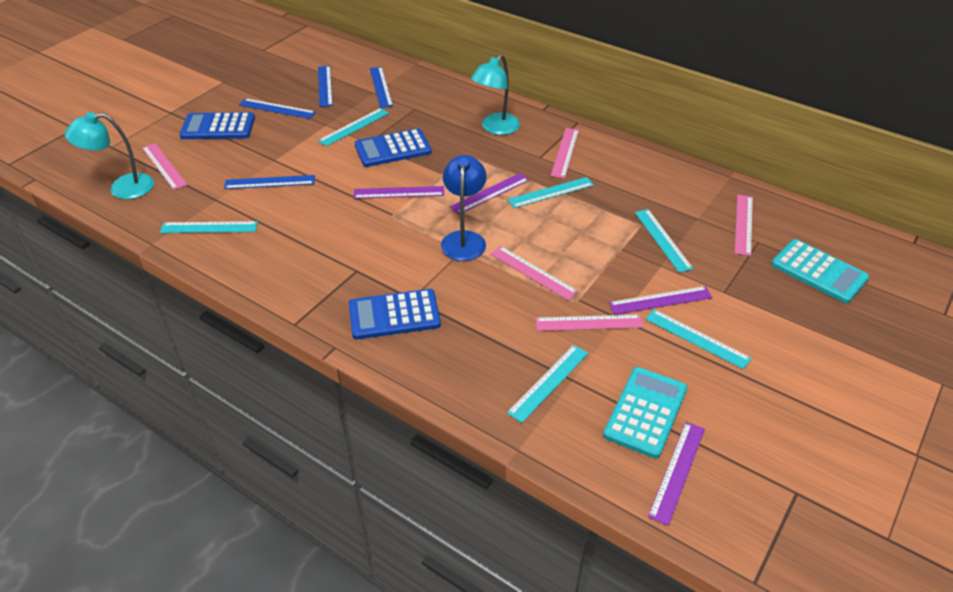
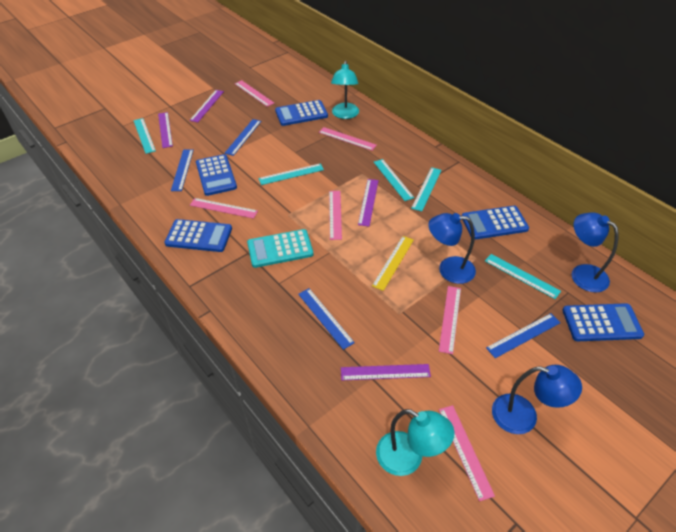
blue calculator: [180,112,255,139] [349,289,441,339] [355,128,432,167] = 3 -> [164,219,232,252] [196,154,237,196] [275,100,328,126] [462,206,529,240] [562,303,644,341] = 5
blue lamp: [441,155,487,261] = 1 -> [428,213,476,284] [492,365,582,434] [572,213,619,293] = 3
pink ruler: [142,143,187,190] [491,246,578,300] [535,314,643,331] [551,128,579,178] [735,195,753,256] = 5 -> [190,198,258,219] [235,80,274,107] [319,127,377,151] [329,191,342,240] [439,286,461,354] [439,405,495,501] = 6
turquoise calculator: [603,367,687,458] [771,239,870,303] = 2 -> [247,229,314,268] = 1
turquoise ruler: [160,221,258,233] [318,108,389,146] [507,345,588,423] [508,177,594,208] [635,209,694,273] [645,309,752,370] = 6 -> [133,118,156,154] [258,163,324,185] [374,159,414,201] [411,167,442,212] [485,254,561,299] = 5
yellow ruler: none = 0 -> [372,236,414,291] = 1

